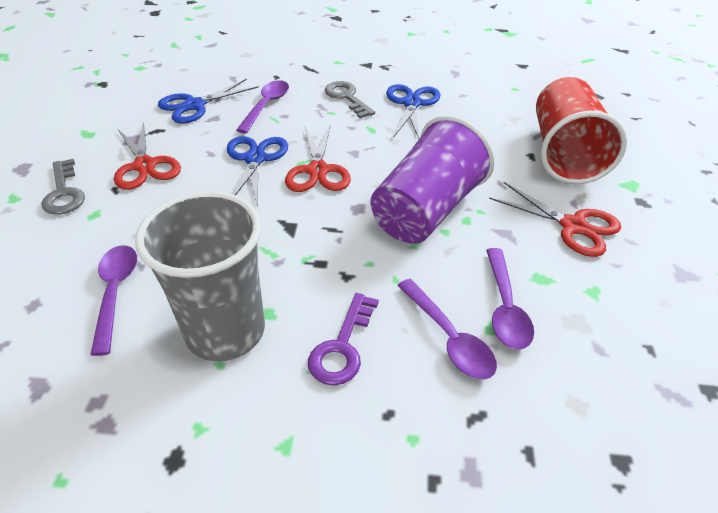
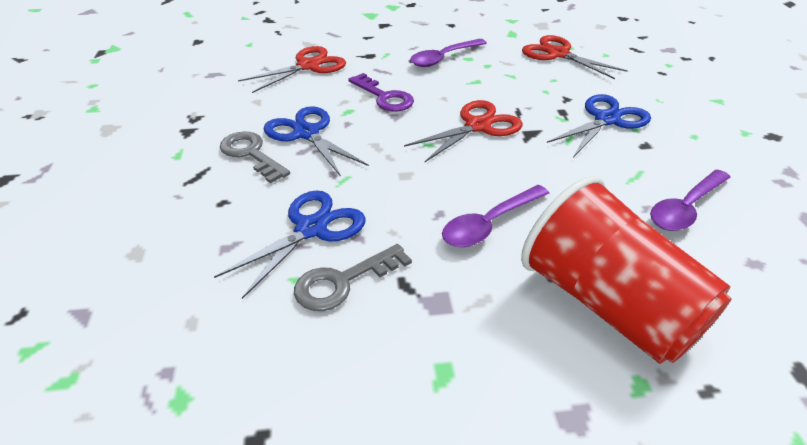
grey cup: [135,191,265,361] = 1 -> none = 0
purple cup: [370,115,495,244] = 1 -> none = 0
purple spoon: [90,245,137,356] [236,80,289,133] [397,279,497,379] [486,248,534,350] = 4 -> [410,39,487,67] [442,185,549,247] [650,170,731,231] = 3

